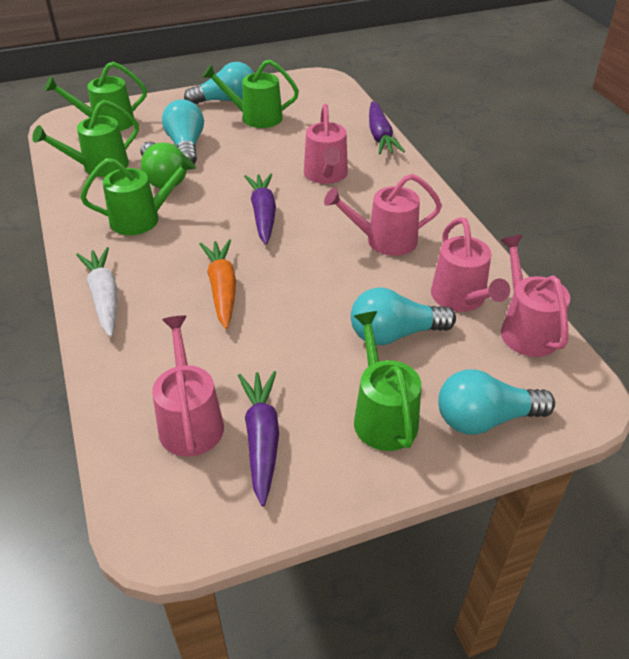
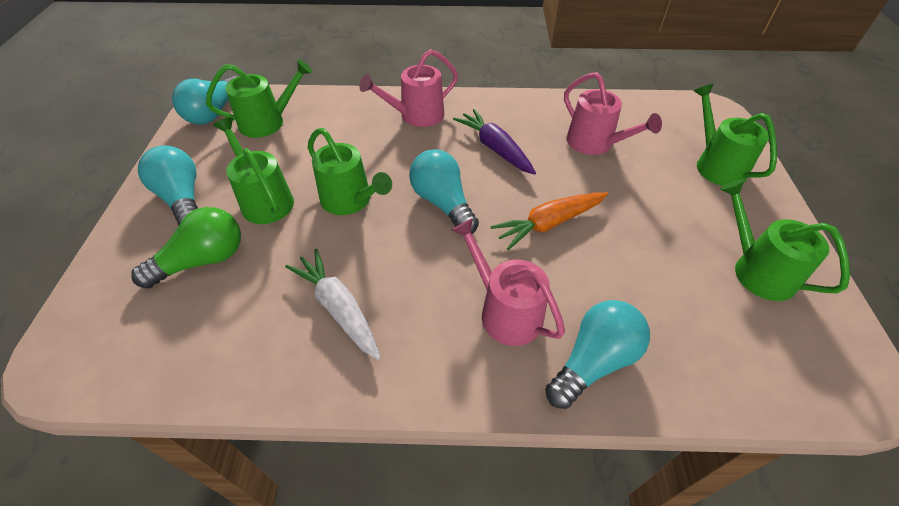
pink watering can: [152,316,224,457] [304,104,348,184] [324,174,442,256] [431,217,510,312] [501,235,570,357] = 5 -> [359,49,458,127] [452,218,565,346] [564,72,662,155] = 3
purple carrot: [238,371,279,507] [244,173,276,244] [369,101,405,154] = 3 -> [453,109,536,175] = 1

